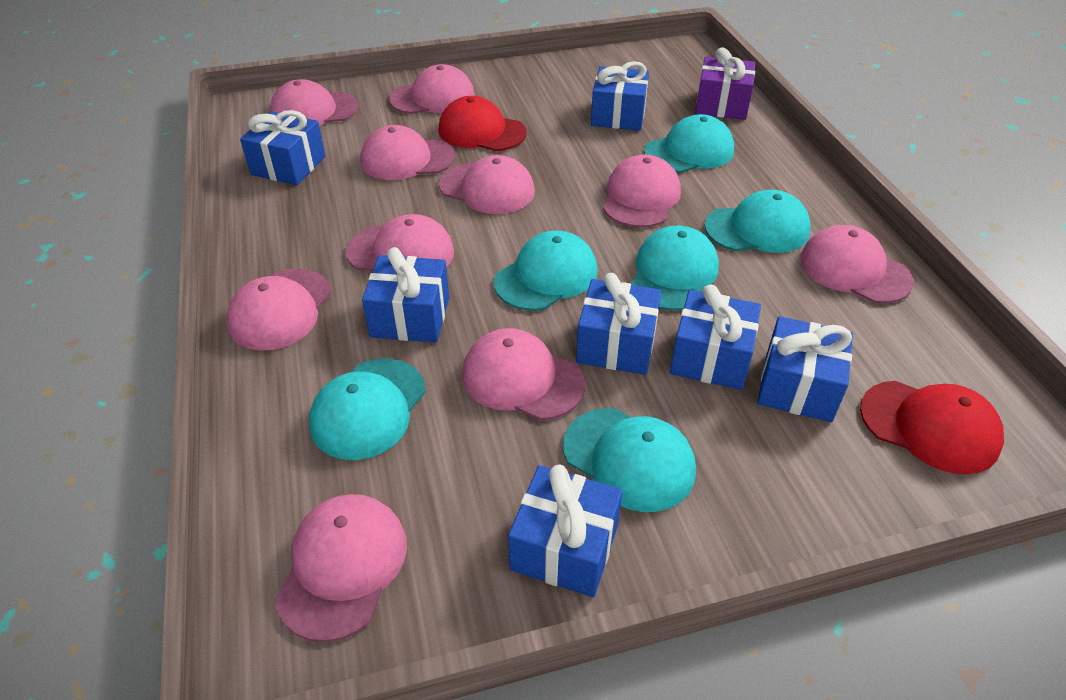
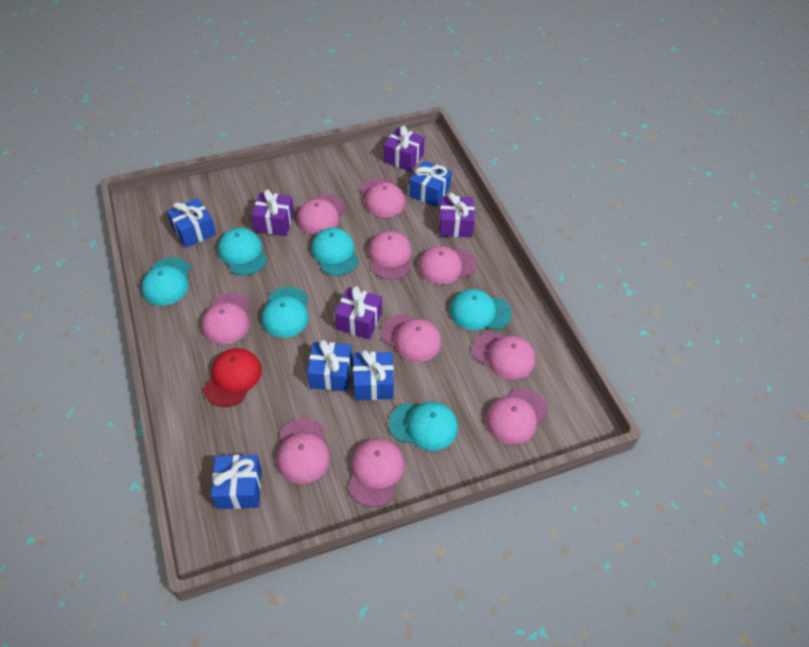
blue gift: [240,110,325,185] [362,247,449,342] [508,465,623,597] [576,273,661,375] [591,61,649,131] [670,284,761,390] [757,316,853,422] = 7 -> [167,198,216,248] [211,455,262,509] [307,340,352,391] [353,350,394,400] [409,161,452,207] = 5
purple gift: [695,47,755,120] = 1 -> [251,189,294,236] [335,286,382,339] [384,126,425,172] [439,193,475,237] = 4
red cap: [438,96,526,151] [860,381,1004,474] = 2 -> [204,348,262,407] = 1

